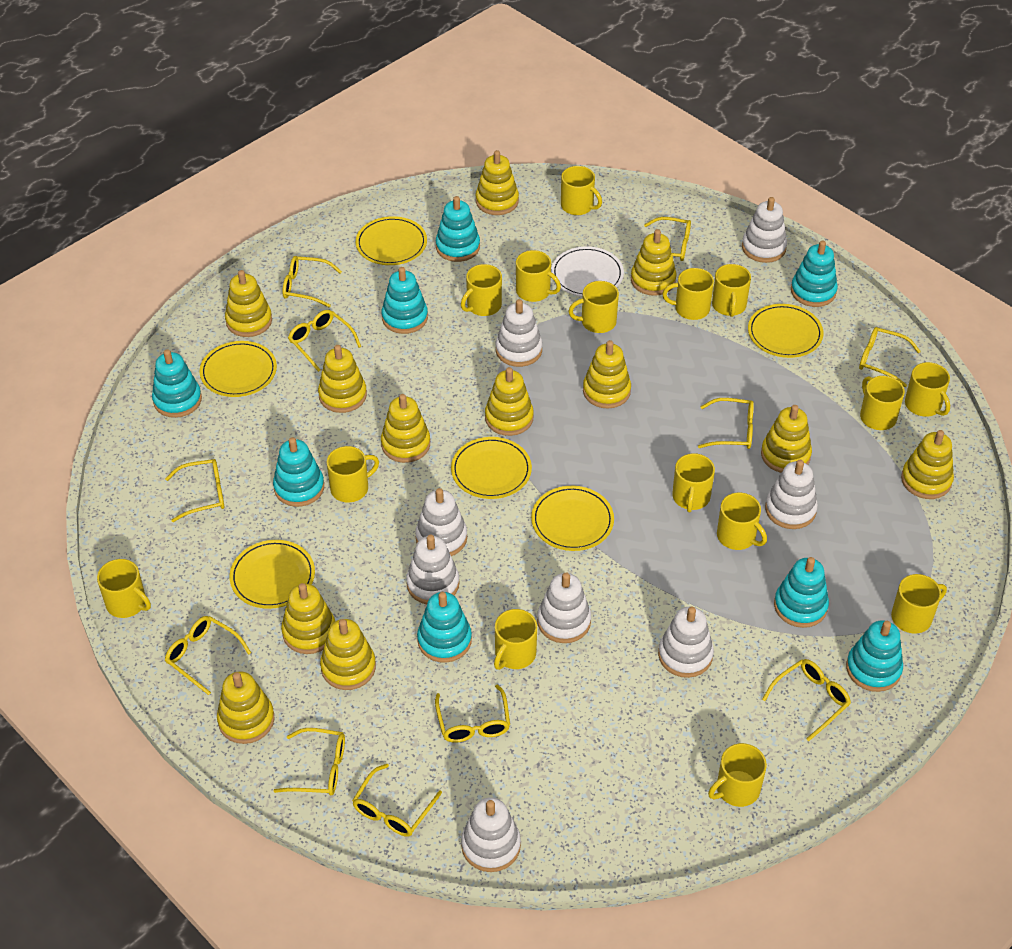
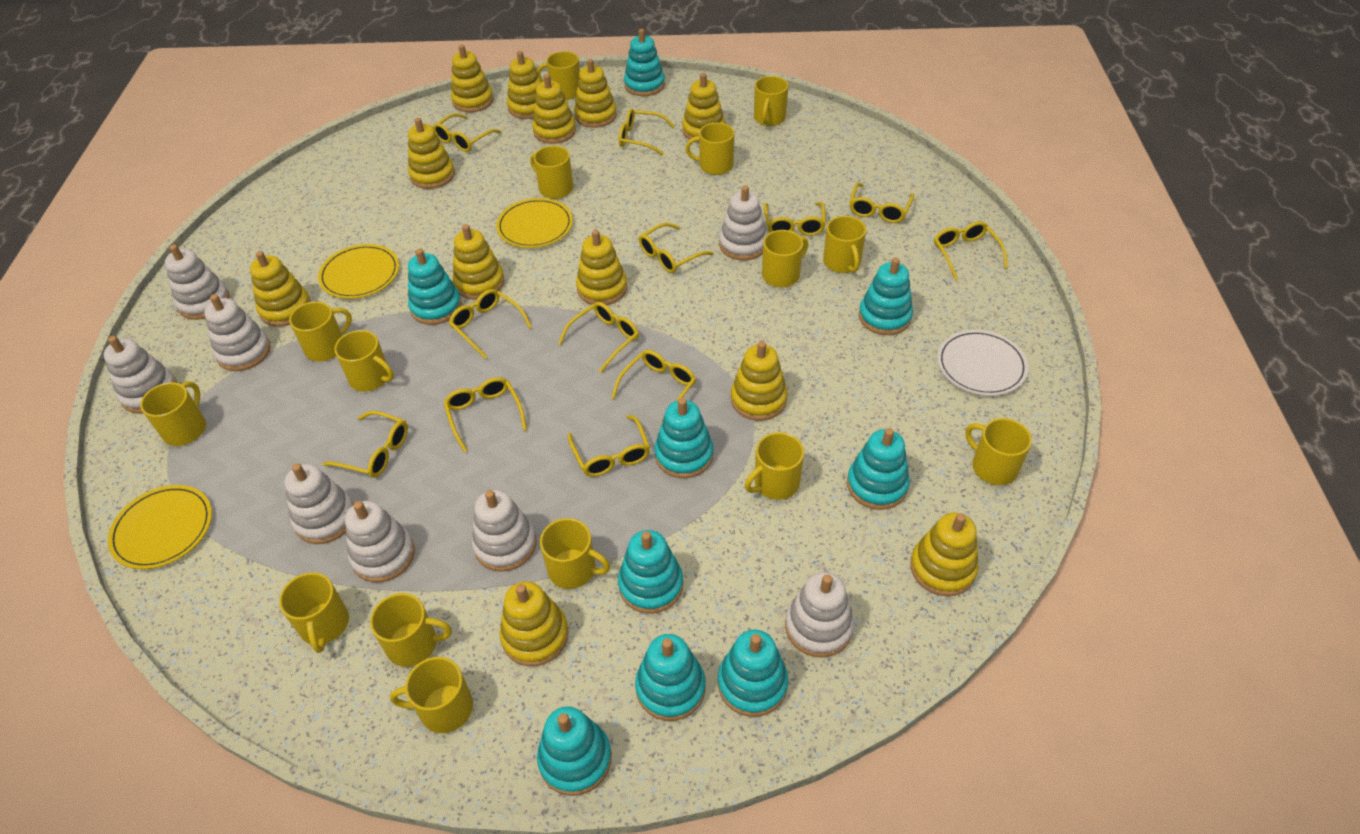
turquoise stacking toy: [152,349,202,418] [273,437,324,507] [381,267,428,334] [417,592,472,663] [436,196,480,262] [774,557,829,628] [791,240,838,307] [846,620,903,692] = 8 -> [408,249,462,325] [537,706,612,796] [618,530,683,614] [624,29,665,96] [635,634,706,721] [654,398,713,478] [718,630,788,717] [847,428,910,510] [859,258,913,335] = 9
yellow glasses: [165,459,225,522] [165,616,251,695] [274,728,345,795] [283,256,342,307] [288,310,361,372] [352,764,442,837] [435,684,510,743] [636,217,691,261] [698,398,754,449] [762,659,851,741] [859,327,921,387] = 11 -> [323,411,408,478] [433,113,501,152] [443,377,527,452] [449,289,532,359] [558,302,639,373] [568,415,650,477] [611,350,696,424] [619,109,675,155] [639,223,713,273] [764,202,826,236] [849,183,914,223] [934,221,1008,281] = 12
yellow plate: [200,341,277,397] [230,540,315,609] [356,216,427,265] [451,437,532,499] [531,486,614,551] [748,304,824,358] = 6 -> [108,485,212,569] [318,244,399,299] [496,198,573,248] = 3

